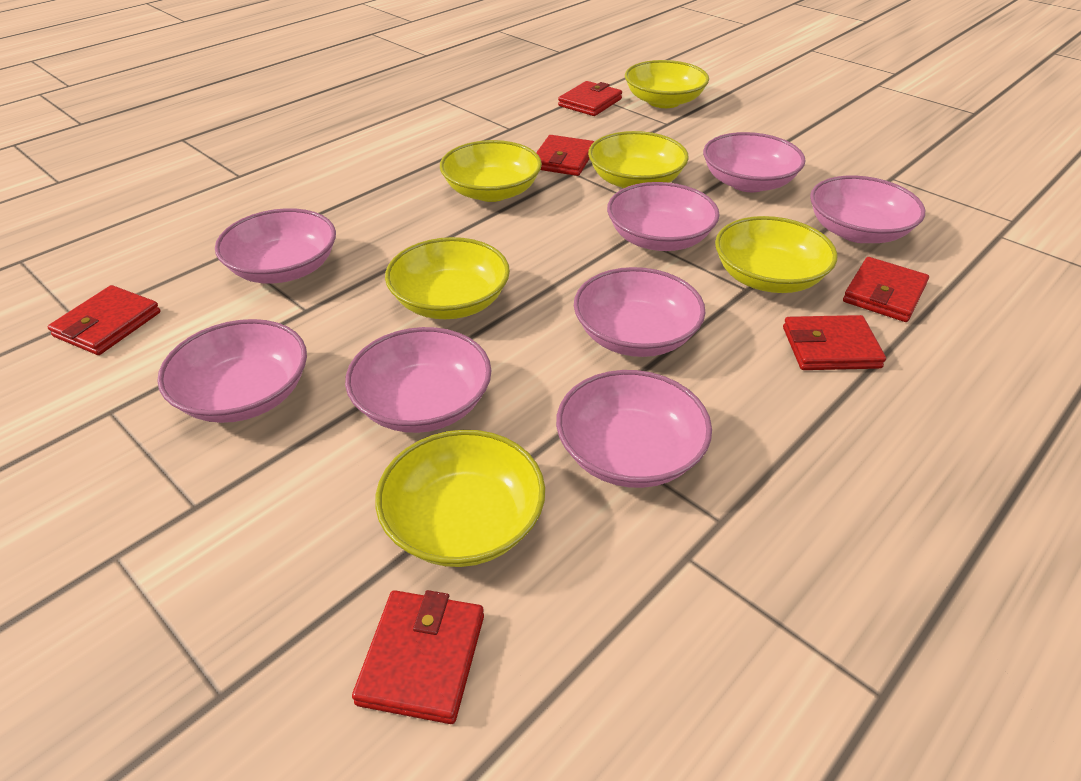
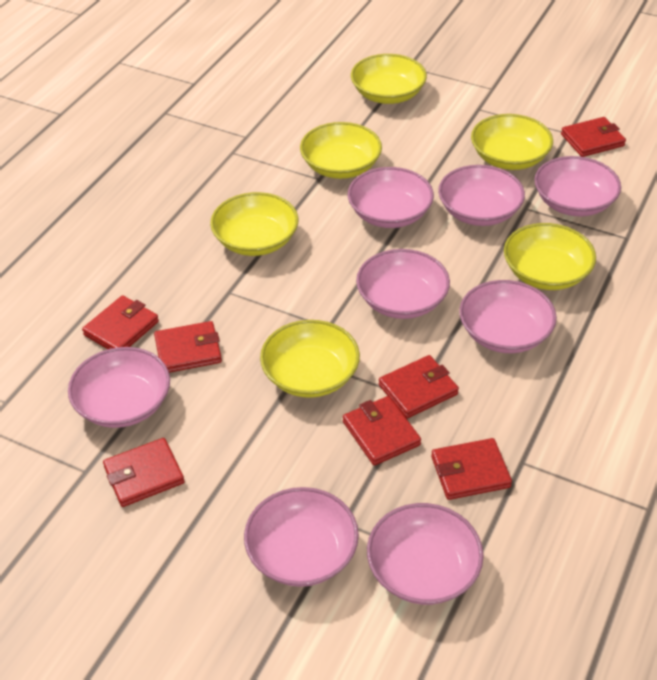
red wallet: [48,285,161,355] [352,590,484,724] [536,135,595,176] [558,81,622,116] [783,315,886,370] [843,257,929,322] = 6 -> [82,295,159,349] [103,438,185,507] [154,321,222,373] [343,396,421,466] [379,355,459,418] [431,438,512,500] [561,117,626,157] = 7

